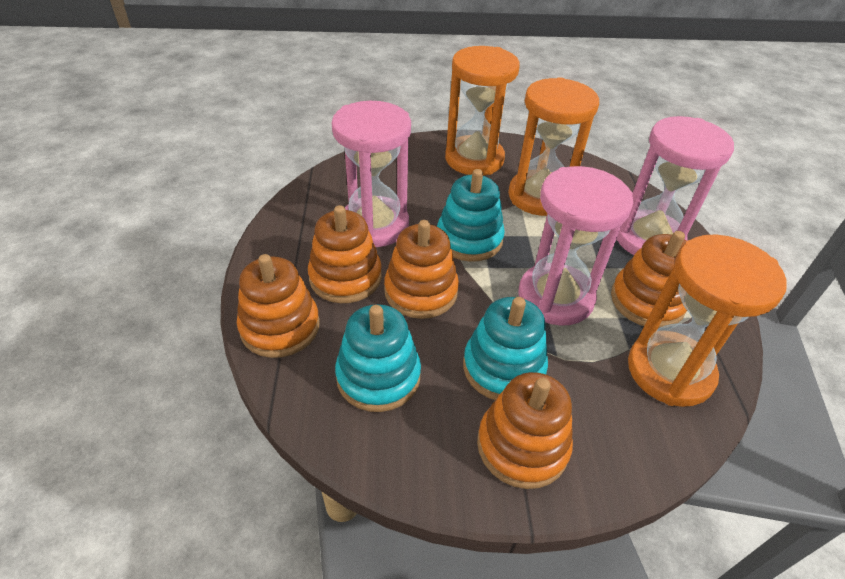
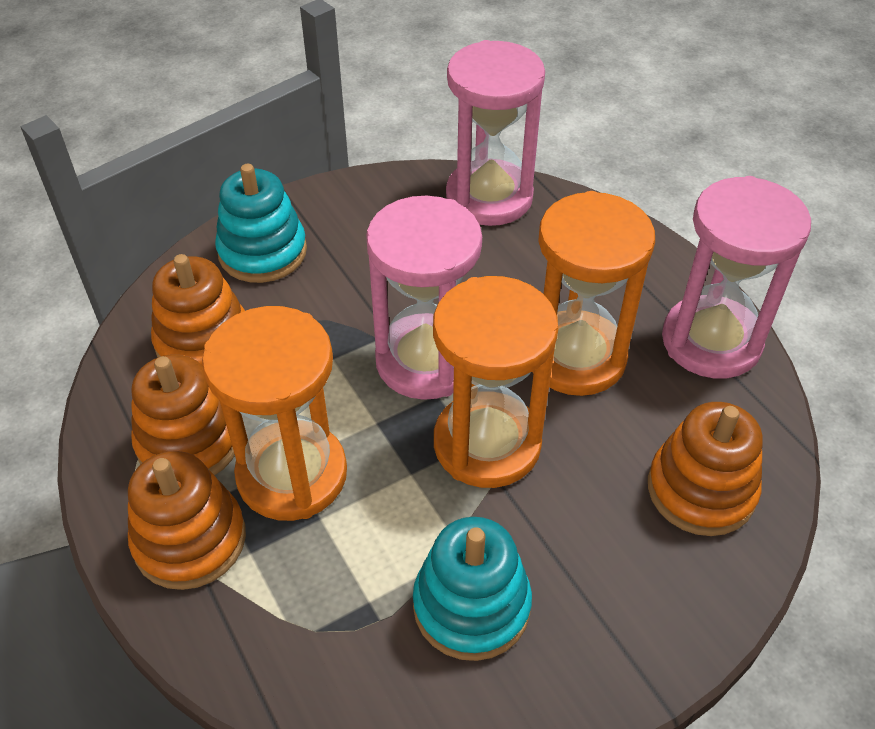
orange stacking toy: [237,254,320,358] [308,205,382,303] [384,220,459,319] [477,372,573,489] [611,231,687,328] = 5 -> [128,451,246,590] [131,354,235,475] [151,254,245,366] [648,402,763,536] = 4
turquoise stacking toy: [335,304,421,412] [437,169,505,262] [463,297,548,400] = 3 -> [215,164,307,283] [413,517,532,661] = 2

